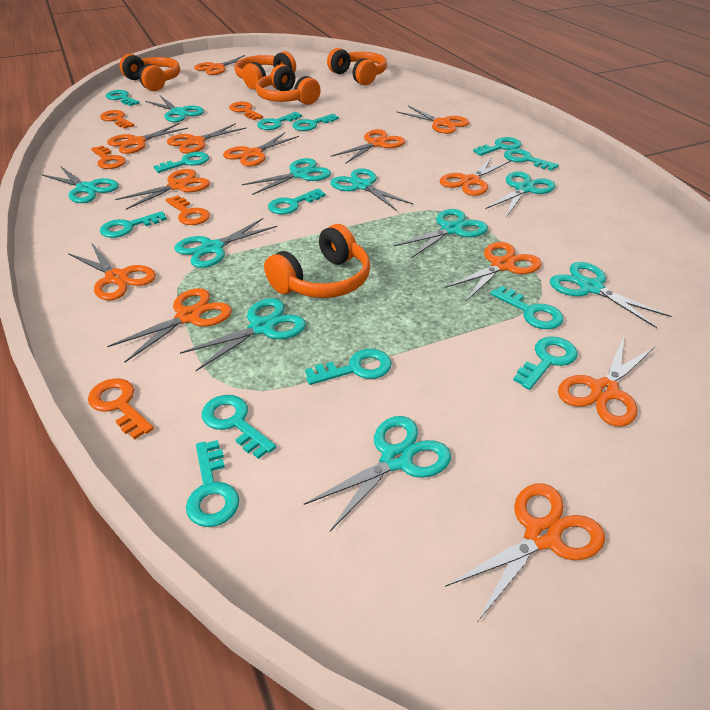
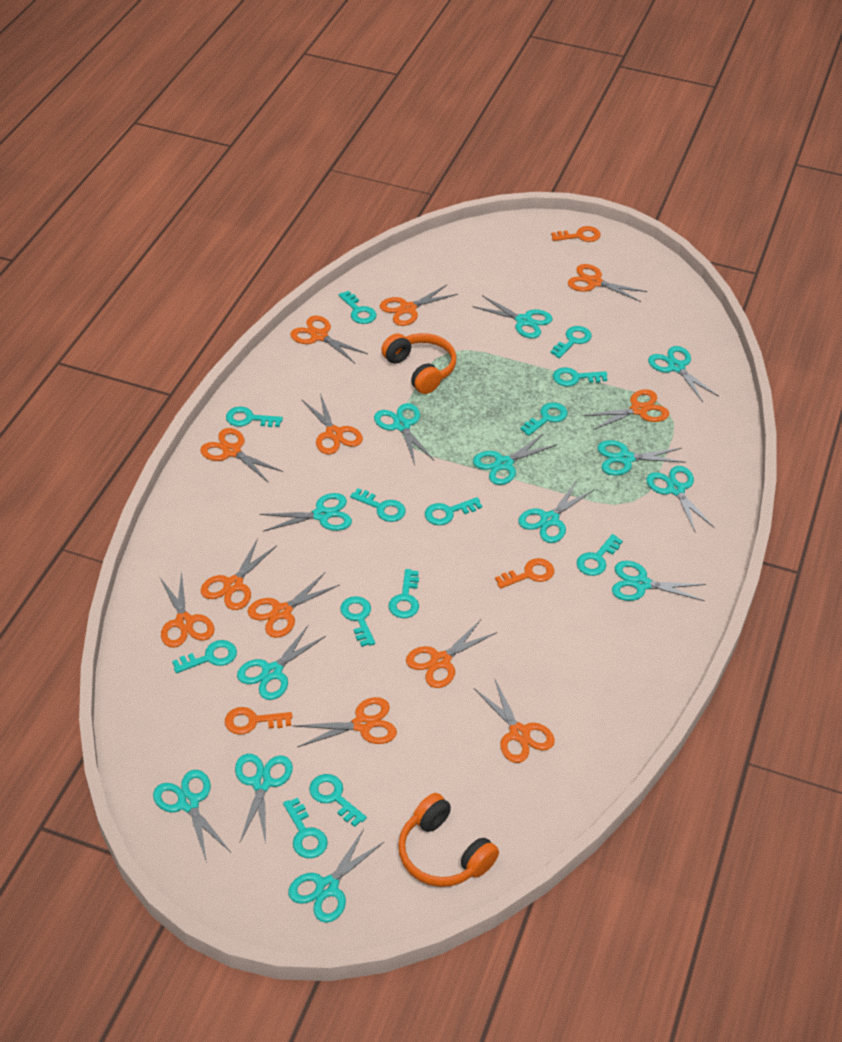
orange headphones: [120,54,180,91] [235,51,296,89] [256,64,321,105] [264,224,370,298] [327,48,387,86] = 5 -> [381,333,456,394] [398,793,499,887] = 2
orange key: [88,378,154,440] [91,145,126,169] [100,110,135,129] [166,195,210,225] [229,102,263,120] = 5 -> [225,707,292,735] [495,558,554,589] [551,226,601,242] = 3
orange scissors: [68,242,156,301] [107,123,189,154] [107,288,232,362] [115,169,210,210] [167,123,246,154] [194,55,245,75] [223,132,299,166] [331,129,405,164] [397,106,470,134] [440,157,510,196] [444,242,542,301] [445,483,605,621] [558,337,655,427] = 13 -> [160,570,214,648] [200,428,283,483] [201,539,276,610] [248,573,339,638] [290,316,368,363] [294,697,397,747] [301,393,363,454] [380,285,458,326] [406,620,497,688] [474,678,555,763] [568,264,647,302] [583,389,669,430] = 12
turquoise scissors: [42,166,119,203] [145,96,204,122] [175,218,277,268] [180,298,306,371] [242,158,331,195] [304,416,451,531] [330,168,413,210] [393,209,488,258] [485,171,556,216] [550,262,672,328] = 10 -> [153,770,231,863] [235,754,293,844] [237,626,326,700] [259,493,352,531] [288,829,384,923] [374,403,435,465] [472,295,552,338] [473,433,556,485] [518,480,594,543] [598,440,686,476] [612,561,706,601] [646,466,715,531] [648,346,719,402] = 13

